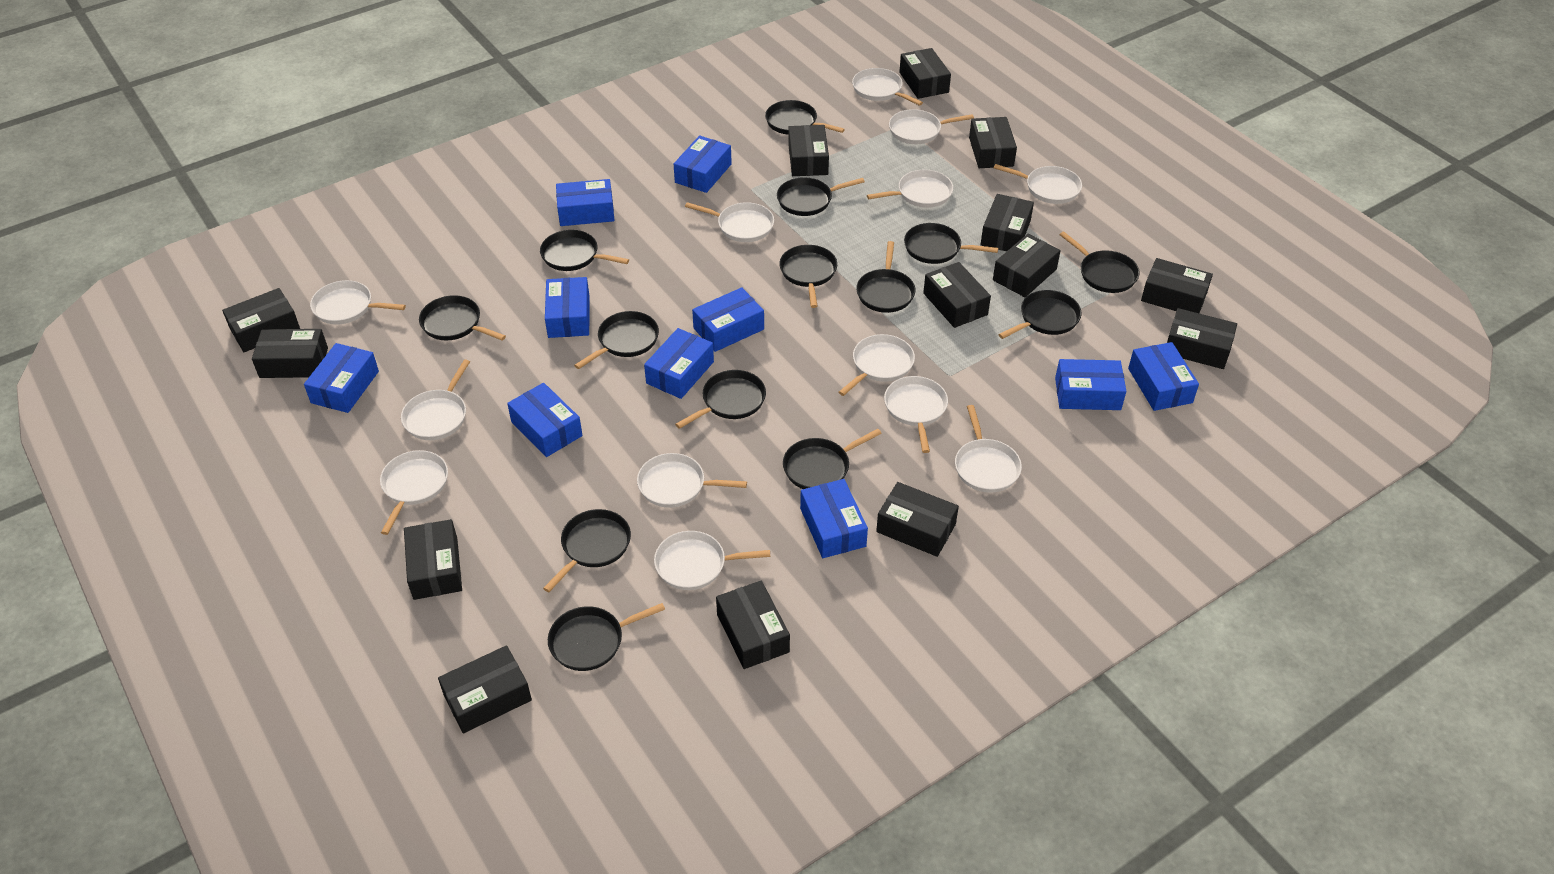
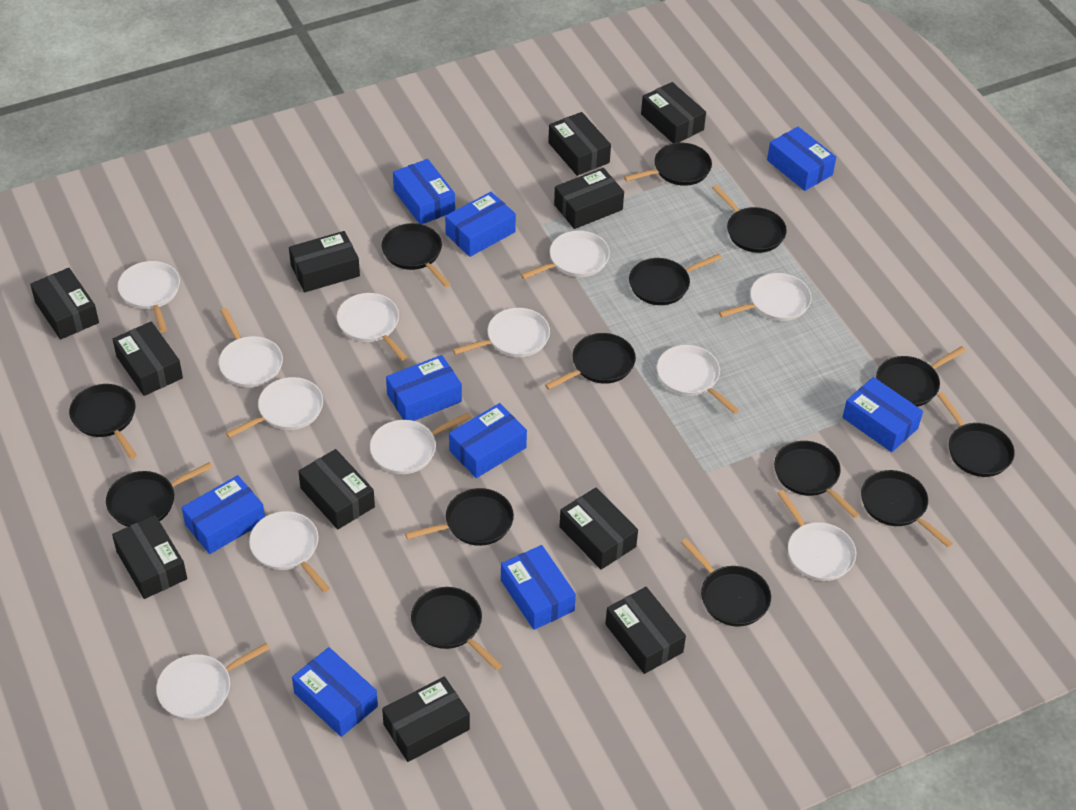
black box: [222,288,300,352] [252,329,328,378] [404,519,462,600] [438,645,532,733] [716,581,790,669] [788,125,829,176] [876,482,959,557] [899,48,951,99] [923,262,991,328] [969,117,1017,168] [981,194,1034,251] [993,234,1061,297] [1141,258,1213,313] [1167,308,1237,369] = 14 -> [30,268,99,340] [112,515,187,599] [113,321,183,396] [289,231,360,293] [298,449,375,529] [382,677,470,762] [548,112,611,176] [554,168,624,229] [559,488,638,570] [605,587,686,674] [641,82,706,143] = 11
blue box: [304,343,379,413] [507,383,582,457] [545,277,590,338] [556,179,614,226] [644,328,714,399] [674,136,732,193] [692,287,764,352] [800,479,868,558] [1055,359,1126,410] [1128,342,1199,411] = 10 -> [182,475,265,554] [292,647,378,737] [386,355,462,421] [393,159,455,224] [445,192,516,257] [449,403,527,478] [501,545,576,630] [767,127,836,191] [842,377,923,452] = 9
white pan: [310,280,406,325] [380,450,448,535] [401,359,470,440] [637,453,747,508] [654,531,770,590] [685,202,774,242] [838,334,915,396] [852,68,923,106] [867,169,953,208] [884,376,948,453] [889,109,974,144] [955,405,1022,493] [994,164,1082,204] = 13 -> [118,261,180,333] [156,643,270,720] [219,308,283,387] [226,377,323,438] [249,511,330,593] [337,293,408,361] [370,413,471,474] [452,308,550,357] [521,231,610,279] [657,345,739,414] [719,273,812,321] [777,490,856,581] = 12

